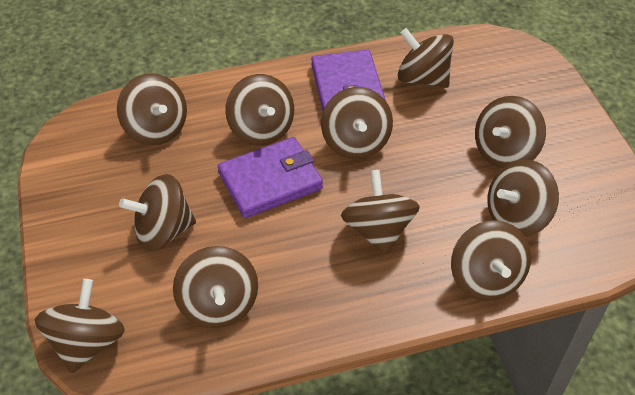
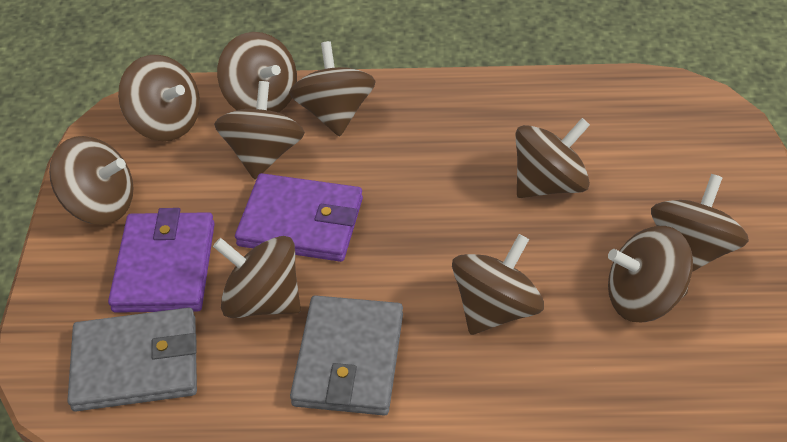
brown spinning top: [34,279,125,373] [117,73,187,145] [119,174,196,251] [173,246,258,328] [226,74,294,146] [321,87,393,159] [341,170,420,256] [398,28,454,88] [451,220,531,301] [475,96,546,168] [487,159,559,237] = 11 -> [49,136,134,225] [118,55,200,141] [213,236,301,318] [214,81,305,179] [217,32,297,113] [289,41,376,136] [452,234,544,335] [515,118,590,198] [608,226,693,322] [651,174,749,272] = 10
grey wallet: none = 0 -> [67,308,197,411] [290,295,403,416] = 2

